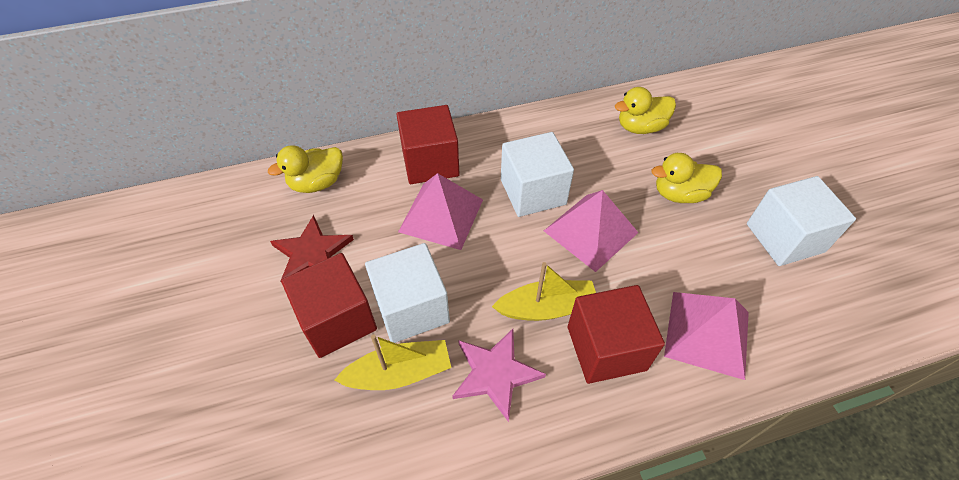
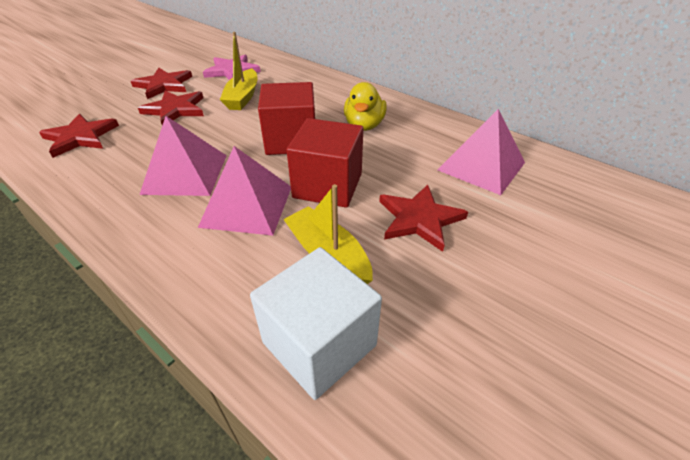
red cube: [281,253,377,358] [396,105,460,184] [568,285,665,384] = 3 -> [258,82,315,155] [287,118,363,208] = 2
red star: [270,215,354,280] = 1 -> [39,114,119,158] [131,68,192,99] [138,91,204,125] [379,185,468,252] = 4
white cube: [365,243,450,343] [501,132,574,217] [747,176,856,266] = 3 -> [250,247,382,400] = 1
yellow duck: [268,145,343,193] [615,87,676,134] [652,153,722,203] = 3 -> [344,82,387,131] = 1

